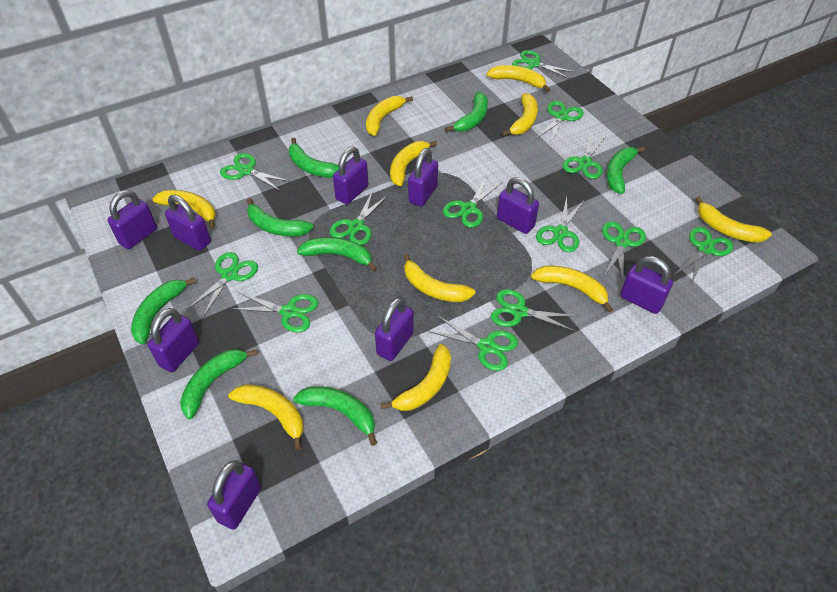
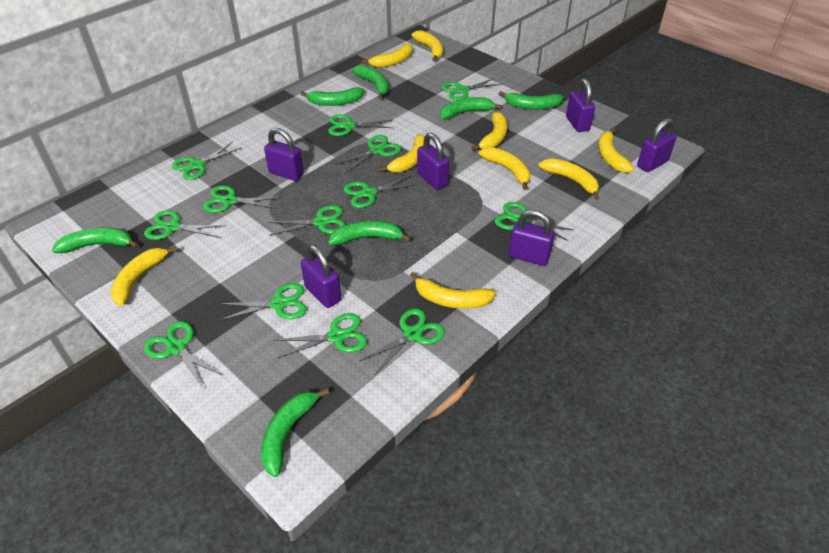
green banana: [131,278,196,344] [180,349,258,419] [247,198,313,237] [289,138,338,178] [293,386,377,446] [297,237,377,271] [445,92,488,132] [607,146,645,194] = 8 -> [52,227,139,253] [261,388,329,477] [300,87,365,106] [328,221,411,246] [352,65,389,99] [440,97,503,120] [499,91,564,110] = 7
purple padlock: [107,190,157,249] [148,308,199,372] [165,195,211,251] [207,460,261,530] [333,147,368,204] [375,297,414,361] [408,148,438,206] [497,177,539,234] [620,256,673,314] = 9 -> [264,128,304,181] [301,245,341,308] [417,133,449,190] [509,209,555,266] [566,78,595,132] [637,118,677,172] = 6
yellow banana: [152,190,216,229] [228,384,303,450] [366,96,413,136] [381,344,451,411] [390,141,437,186] [403,253,475,302] [486,65,551,92] [502,93,538,136] [531,266,613,312] [695,196,772,243] = 10 -> [111,246,177,306] [362,43,413,68] [379,134,425,173] [410,272,496,309] [411,30,443,61] [471,112,507,151] [479,147,530,190] [538,158,599,200] [598,128,634,173] = 9

